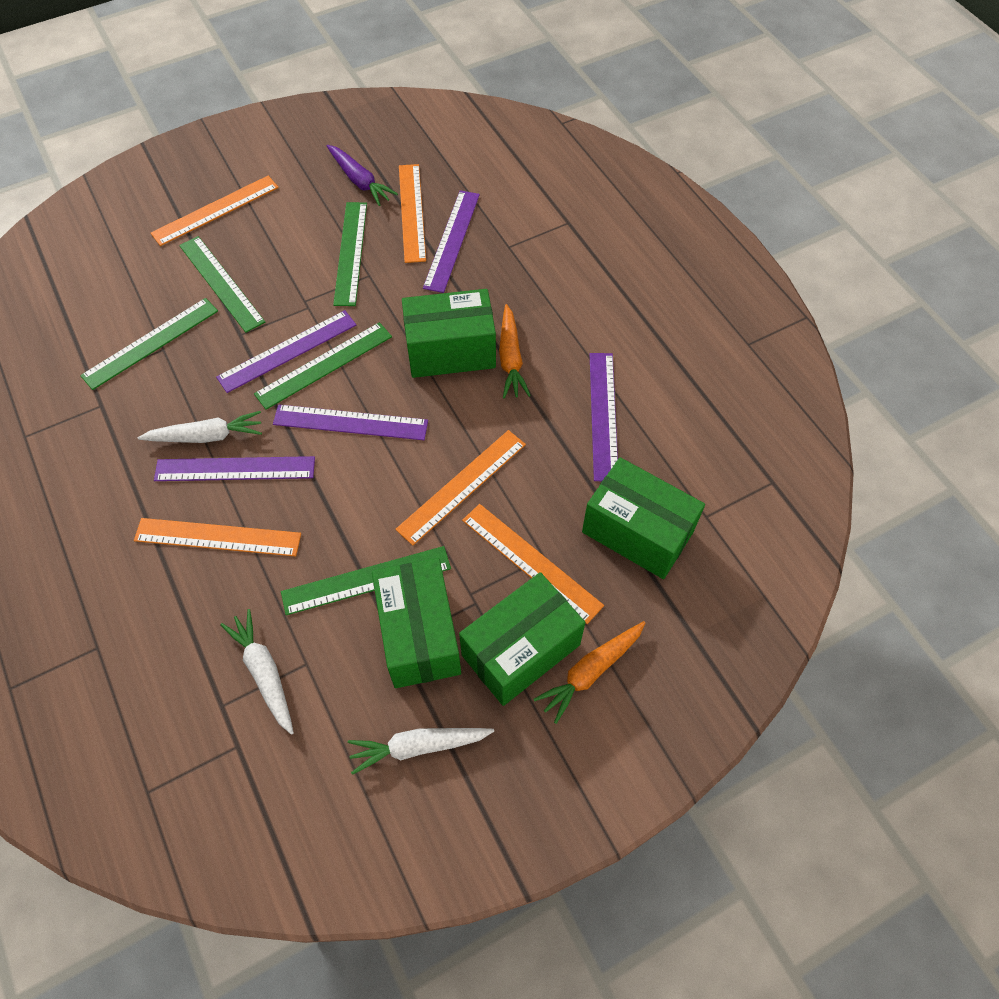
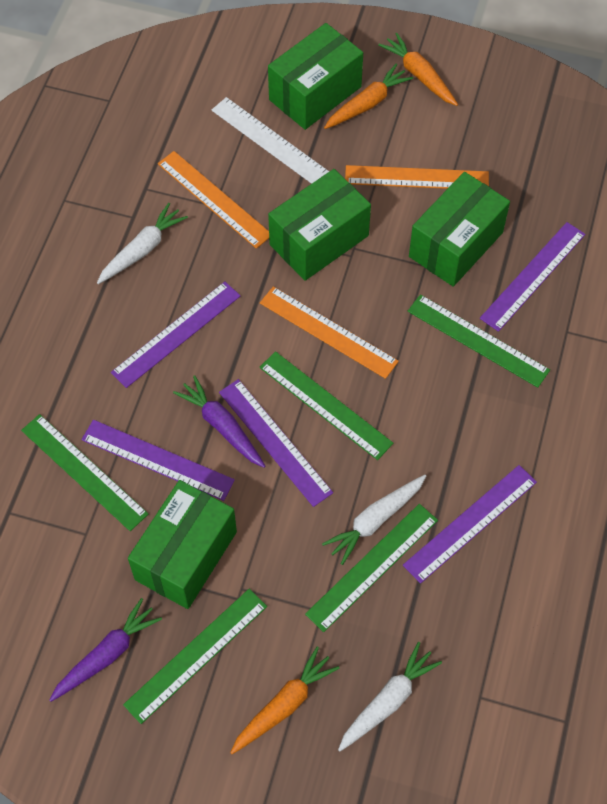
orange carrot: [499,304,531,399] [534,621,645,724] = 2 -> [230,647,339,754] [324,63,413,129] [378,33,458,106] = 3
orange ruler: [134,518,301,557] [151,176,279,246] [395,430,526,545] [399,164,426,263] [462,504,604,624] = 5 -> [158,151,269,249] [260,286,399,379] [345,165,489,189] = 3
purple carrot: [327,145,398,206] = 1 -> [49,598,162,702] [173,375,265,468] = 2
white ruler: none = 0 -> [212,97,329,184] = 1

